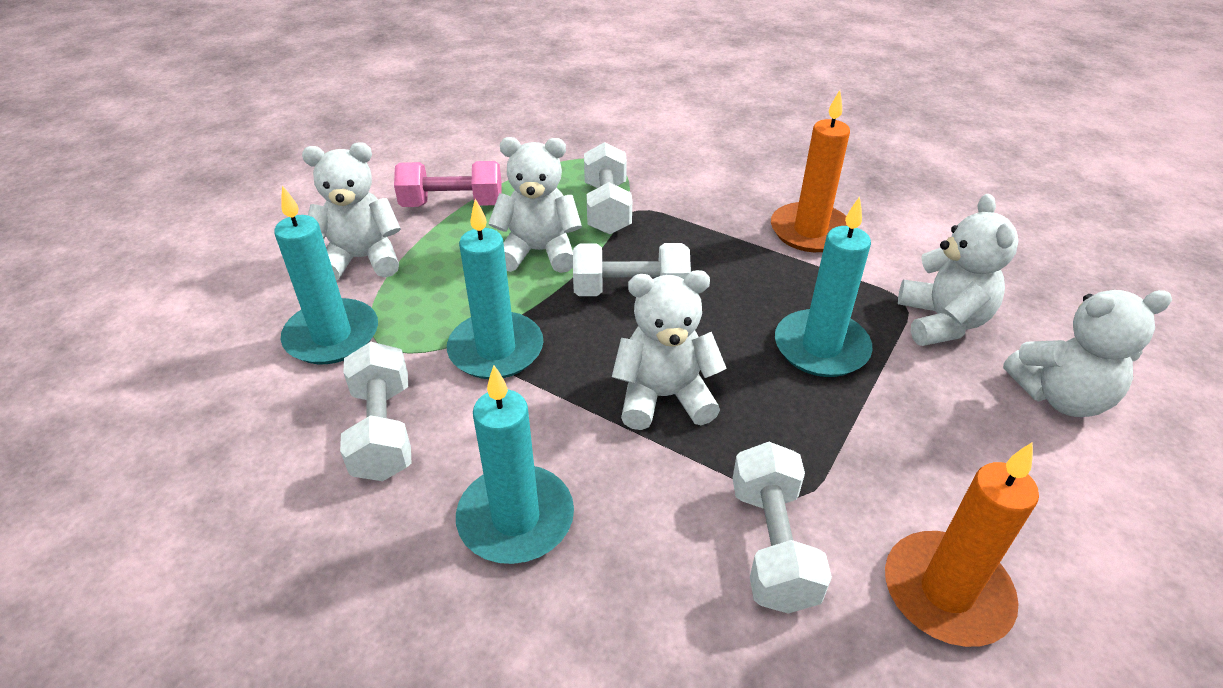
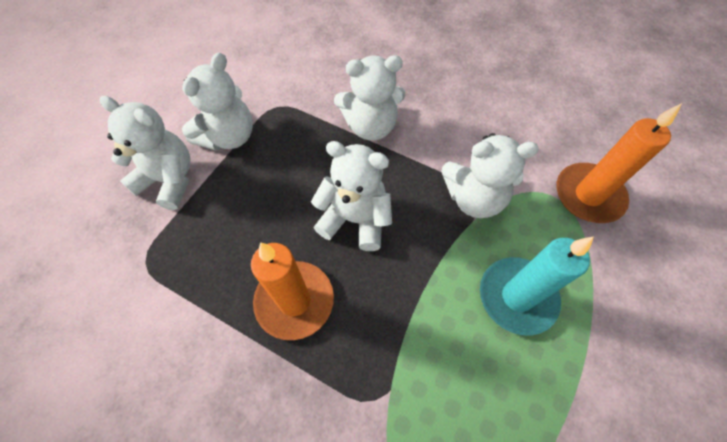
pink dumbbell: [394,161,502,207] = 1 -> none = 0
turquoise candle: [274,185,378,364] [447,199,543,379] [456,365,574,564] [775,196,873,377] = 4 -> [480,236,594,336] = 1
white dumbbell: [340,342,412,481] [573,243,691,296] [584,142,632,234] [732,442,832,614] = 4 -> none = 0

